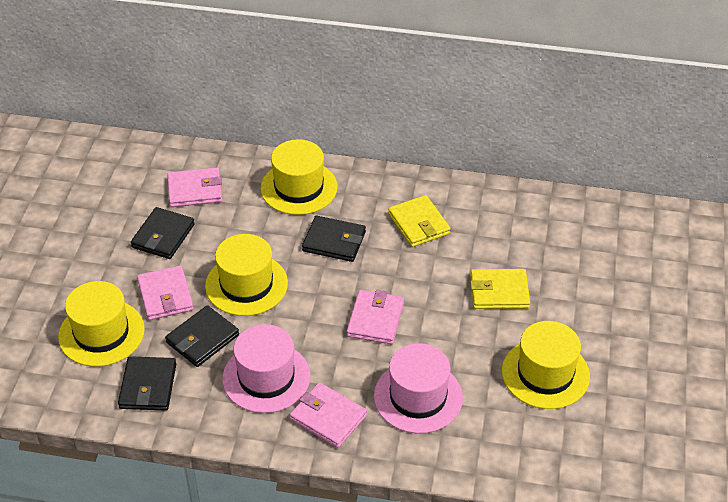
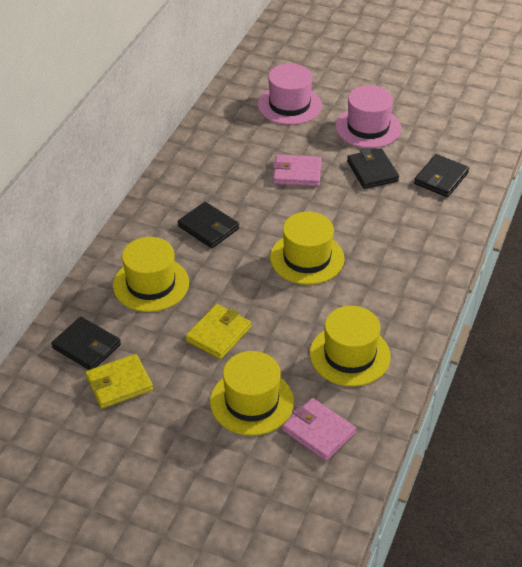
pink wallet: [137,266,194,320] [167,168,222,207] [290,382,367,448] [347,290,404,344] = 4 -> [273,154,322,186] [283,398,356,461] = 2

